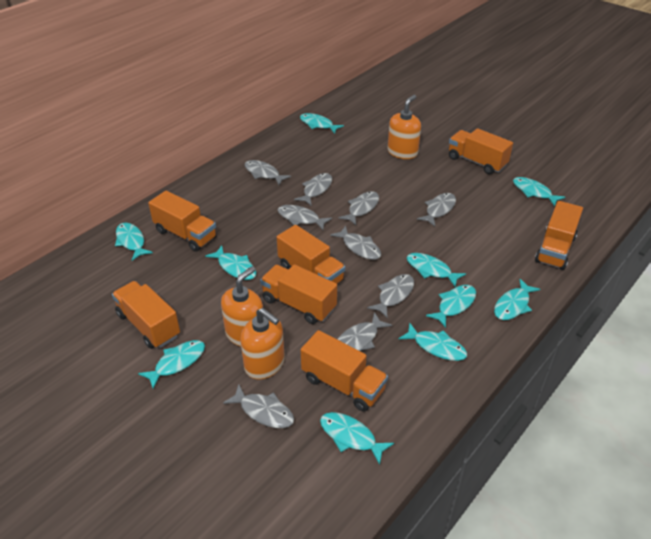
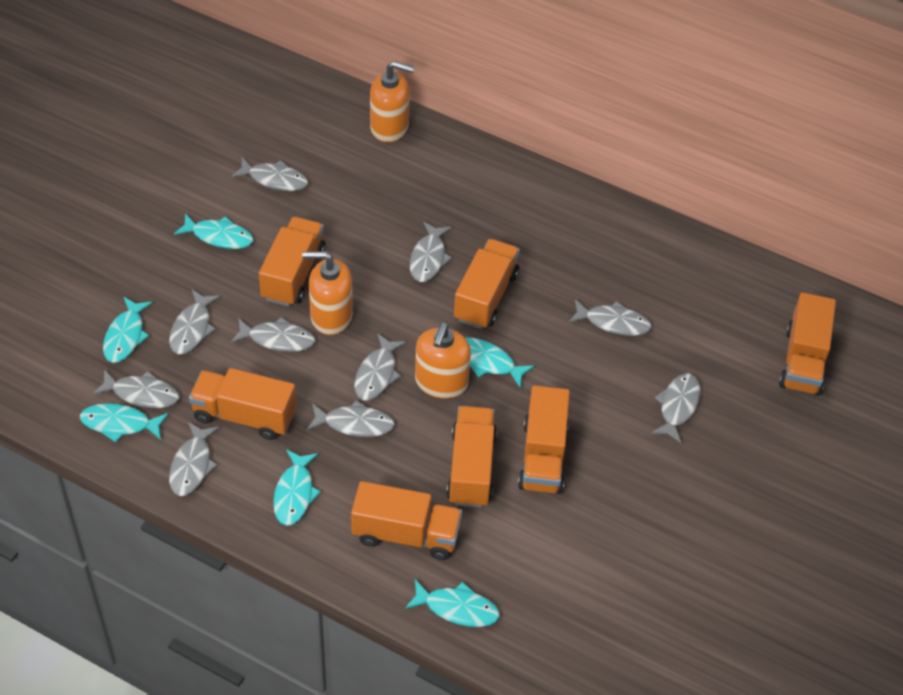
grey fish: [223,384,294,428] [245,160,291,185] [278,205,332,230] [294,173,332,206] [330,226,381,260] [337,312,392,351] [339,191,379,225] [367,274,414,318] [417,193,456,226] = 9 -> [93,370,179,408] [169,290,220,354] [169,422,219,496] [231,158,308,191] [231,317,315,352] [307,400,395,437] [354,333,406,401] [410,222,452,282] [569,299,652,336] [651,373,700,443] = 10
turquoise fish: [115,222,153,261] [138,340,205,389] [205,245,256,280] [300,113,344,134] [320,412,394,465] [399,323,467,361] [407,253,466,287] [426,285,476,328] [494,279,540,320] [513,177,565,206] = 10 -> [80,403,169,443] [103,297,153,363] [174,213,253,249] [273,449,321,526] [405,579,500,627] [465,338,534,387] = 6

